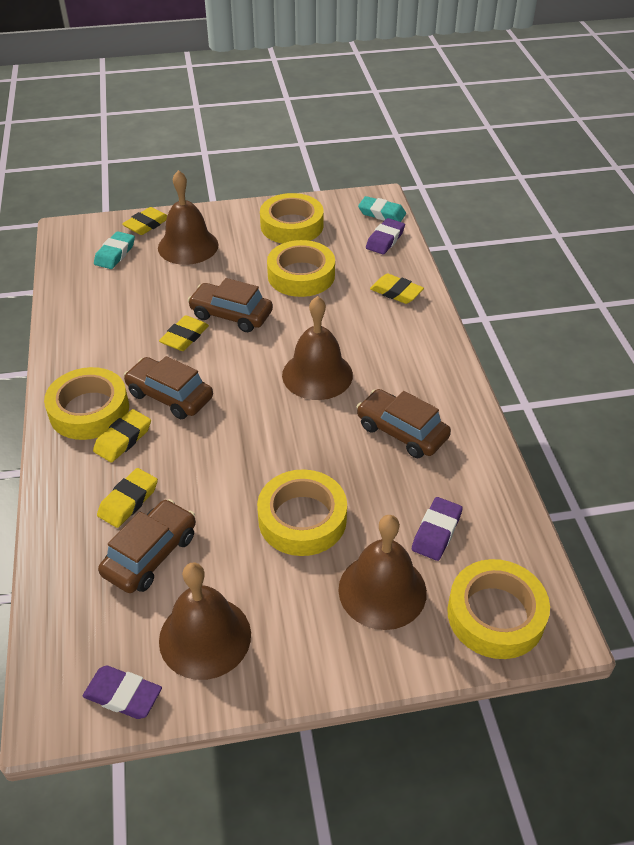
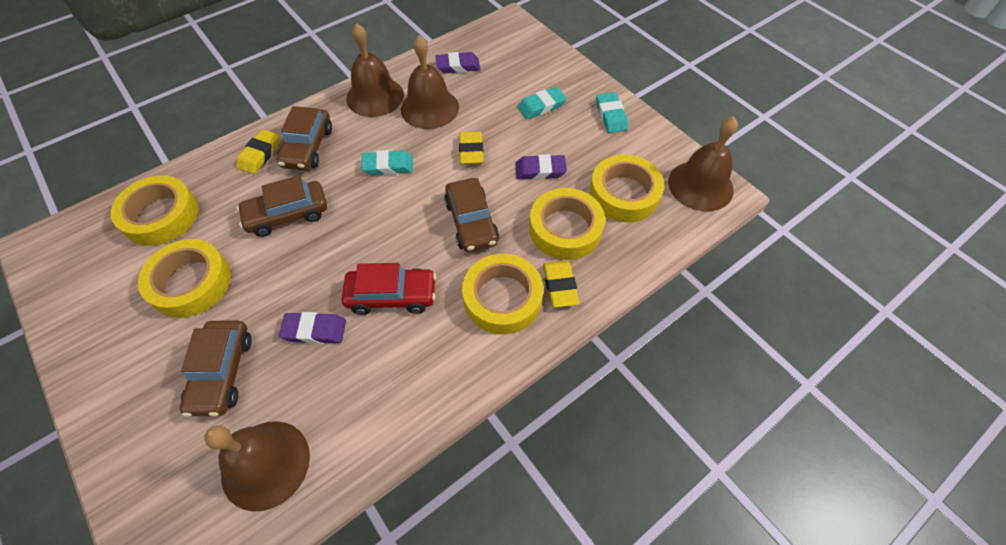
red car: none = 0 -> [342,263,436,315] = 1
turquoise eraser: [94,231,135,269] [358,196,406,222] = 2 -> [361,150,413,175] [518,87,567,119] [596,92,628,133] = 3
yellow eraser: [93,409,151,463] [97,468,158,528] [122,207,168,235] [159,315,209,351] [370,273,424,304] = 5 -> [236,129,280,174] [459,132,483,164] [543,261,579,308] = 3

